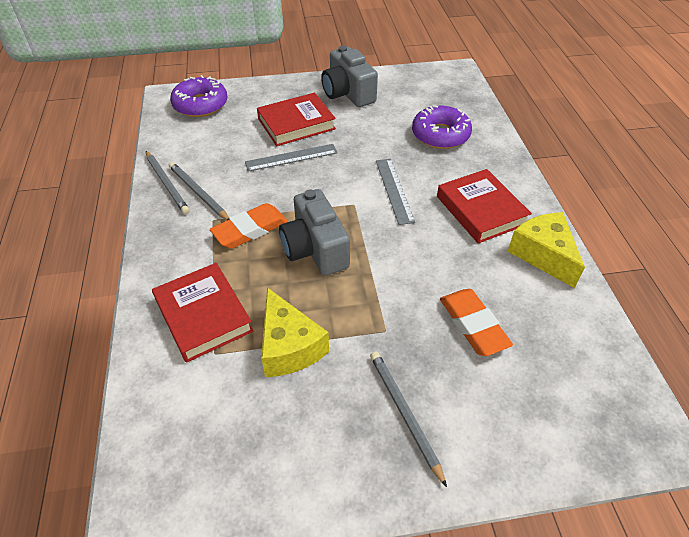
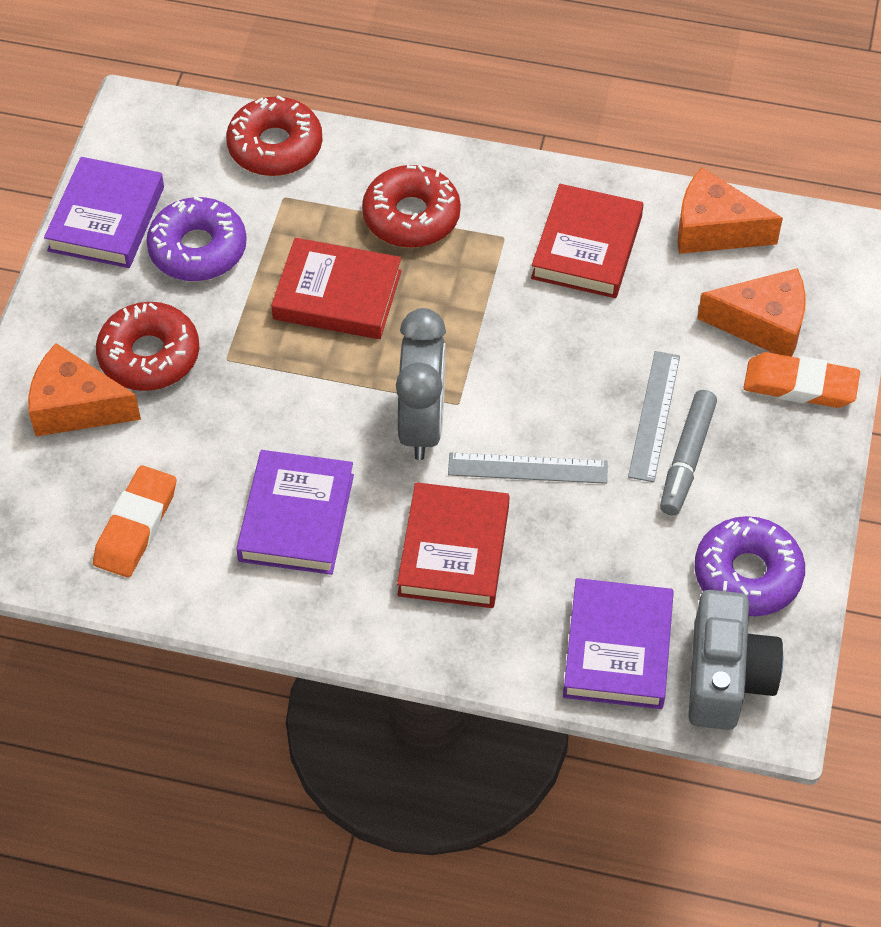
grey camera: [279,189,350,276] [321,46,378,107] = 2 -> [688,590,783,730] = 1
grey clock: none = 0 -> [396,308,446,460] = 1
grey marker: none = 0 -> [660,390,717,515] = 1
grey pencil: [146,151,190,214] [169,162,229,220] [370,351,447,487] = 3 -> none = 0
orange cheese: none = 0 -> [28,343,141,436] [678,168,783,254] [697,268,806,357] = 3
purple book: none = 0 -> [44,157,164,268] [236,450,354,575] [563,578,674,709] = 3
red donut: none = 0 -> [96,302,199,391] [226,95,323,176] [362,165,461,248] = 3
yellow cheese: [261,288,329,377] [507,212,585,288] = 2 -> none = 0

